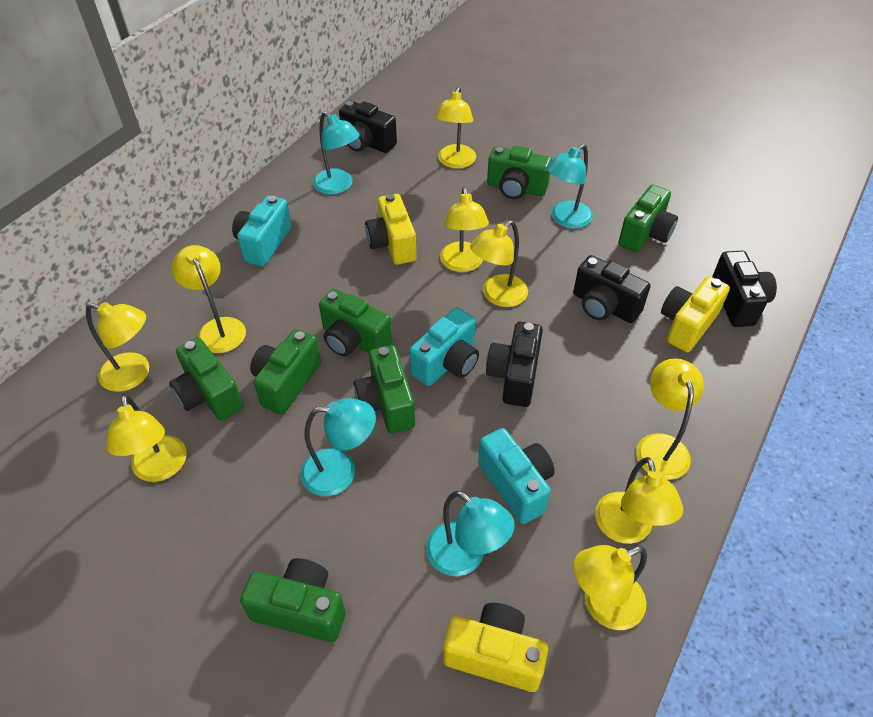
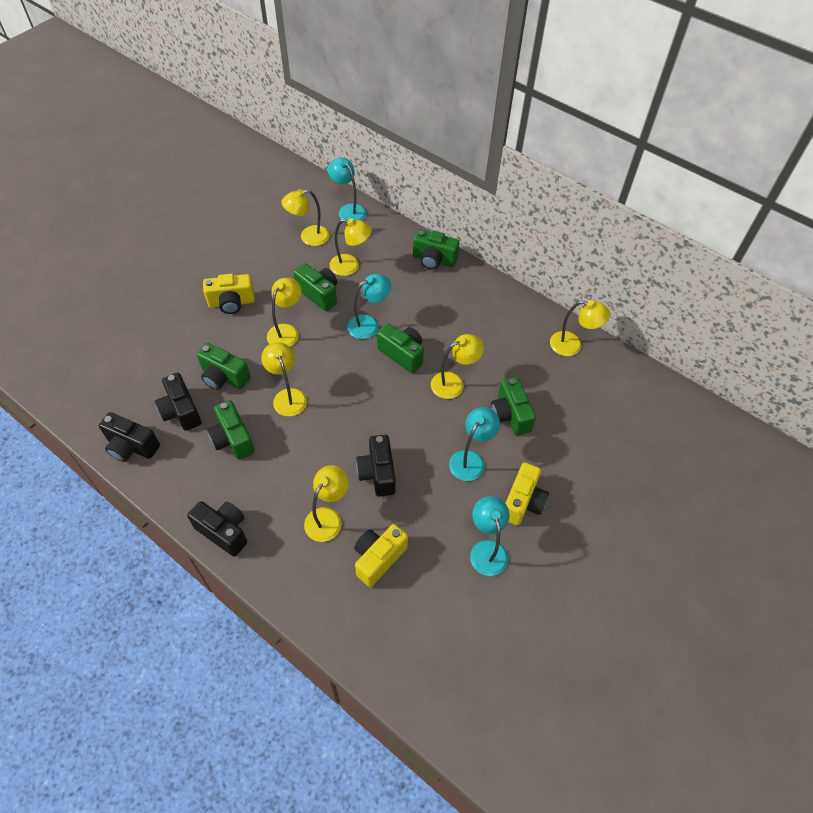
green camera: [169,338,243,420] [240,558,346,642] [250,329,321,415] [319,289,393,356] [354,345,415,433] [487,146,552,199] [618,185,678,252] = 7 -> [197,343,251,390] [207,400,255,460] [293,263,337,311] [377,323,424,373] [413,229,460,270] [491,377,536,436] = 6
turquoise camera: [232,196,292,267] [409,308,479,386] [478,428,555,524] = 3 -> none = 0
yellow lamp: [86,302,149,392] [107,394,187,482] [171,245,246,353] [435,87,476,169] [440,187,489,272] [470,221,528,307] [573,545,647,630] [595,457,683,544] [636,358,704,480] = 9 -> [261,342,307,416] [267,278,301,347] [281,189,330,246] [304,465,349,542] [329,218,372,276] [431,334,484,399] [550,300,610,356] = 7

